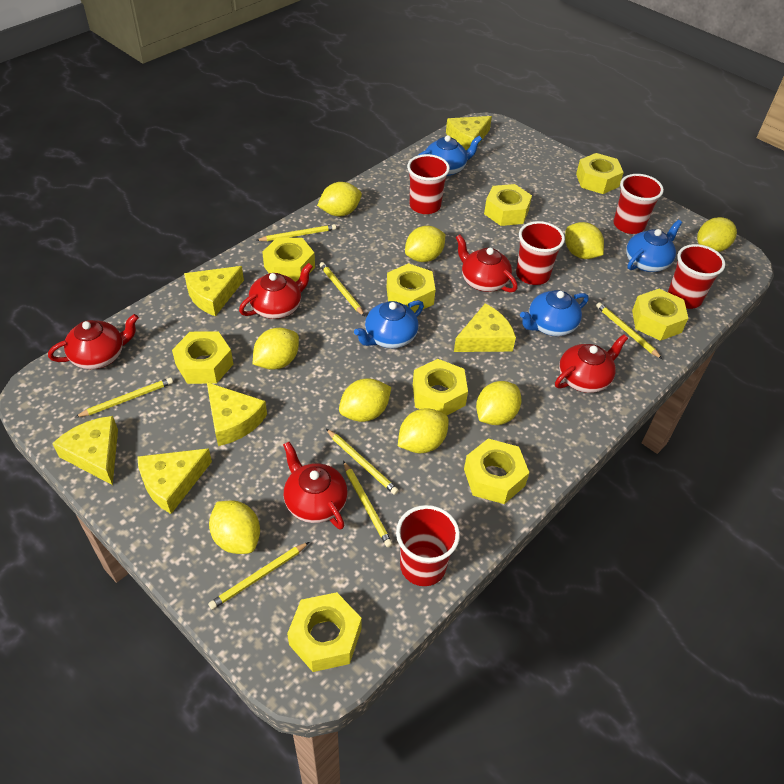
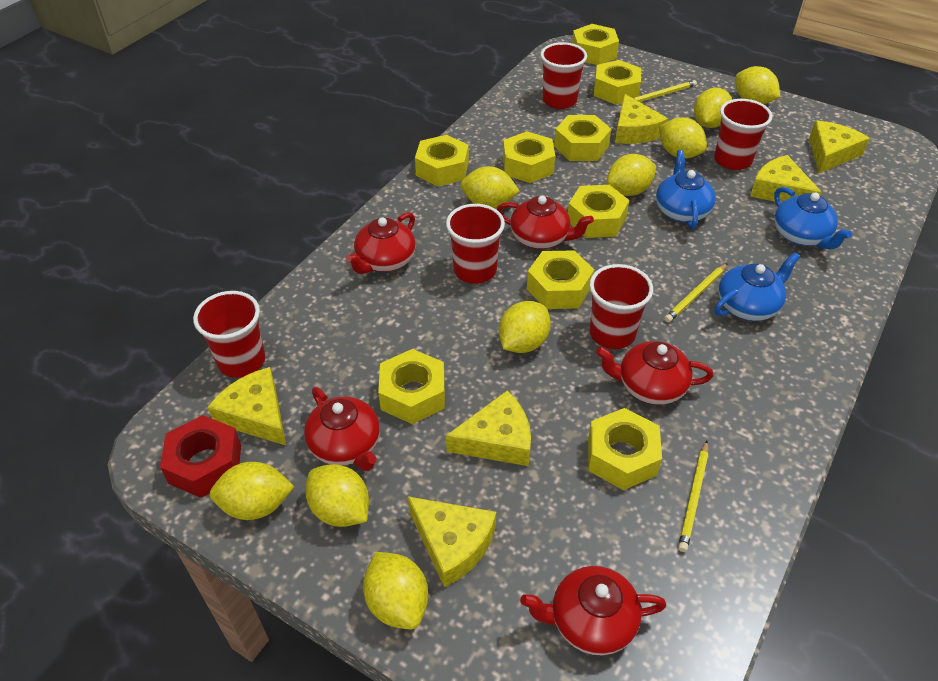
blue teapot: [354,300,424,348] [419,135,482,176] [520,290,589,336] [626,220,682,272] = 4 -> [656,150,716,229] [714,253,800,321] [774,187,852,249] = 3
red nut: none = 0 -> [160,415,241,498] = 1
yellow pencil: [75,378,173,417] [208,542,309,610] [256,224,336,241] [320,262,365,316] [326,429,399,495] [343,461,393,547] [596,302,662,359] = 7 -> [633,80,697,102] [664,263,728,323] [678,441,709,552] = 3

